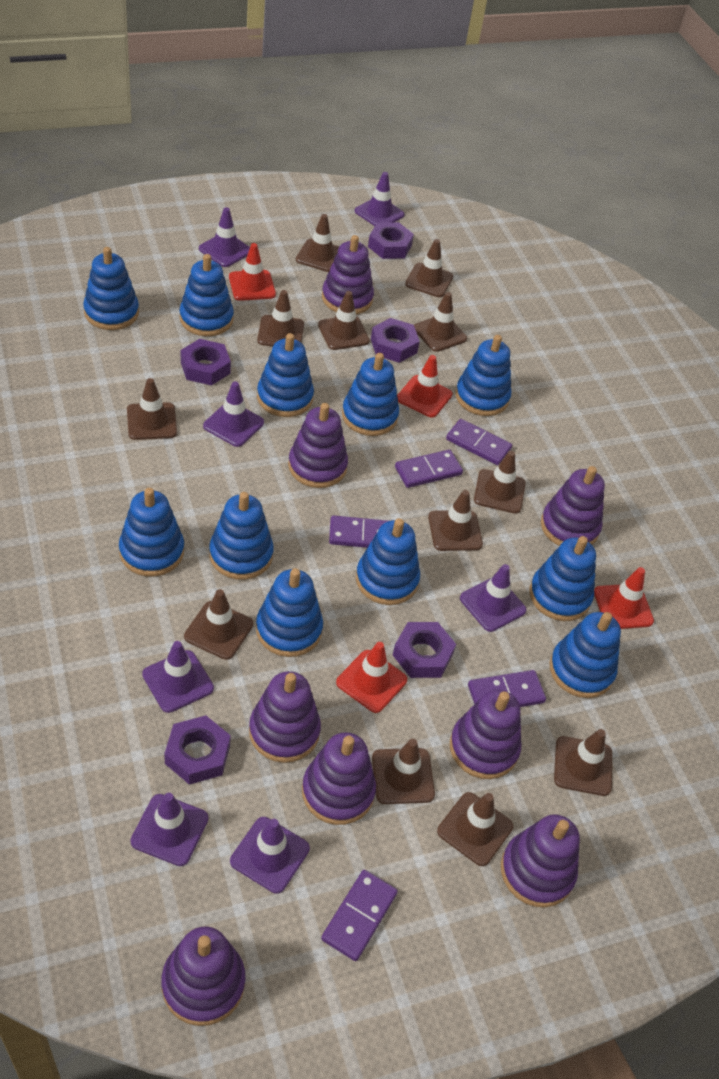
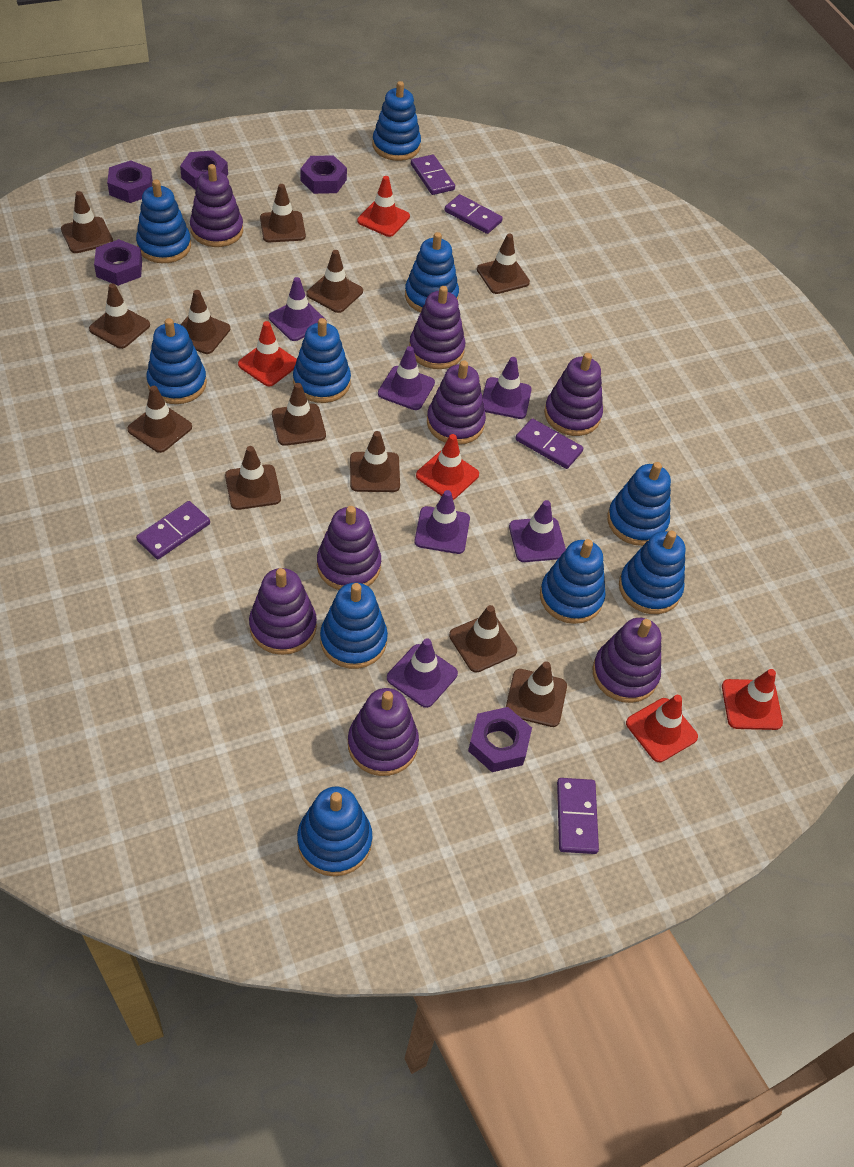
blue stacking toy: [83,247,139,330] [119,488,184,576] [179,254,234,336] [209,492,274,580] [256,568,323,657] [257,333,314,417] [342,353,399,436] [356,518,420,605] [455,335,511,416] [529,536,596,621] [549,612,621,698] = 11 -> [136,179,191,263] [147,318,207,404] [293,318,351,403] [297,787,372,877] [320,582,388,669] [373,81,421,161] [405,232,459,313] [540,539,606,624] [607,462,671,546] [619,530,686,614] = 10
purple traffic cone: [131,793,209,866] [142,641,214,713] [199,207,250,267] [203,382,264,447] [230,817,310,894] [355,172,405,226] [460,564,526,632] = 7 -> [269,277,327,341] [378,346,435,410] [387,638,458,708] [415,490,470,554] [482,357,532,419] [509,500,566,562] = 6
red traffic cone: [229,243,276,301] [336,642,407,713] [397,355,452,418] [594,567,654,629] = 4 -> [238,321,297,386] [357,176,410,237] [416,434,479,500] [626,695,698,762] [722,669,783,730] = 5

